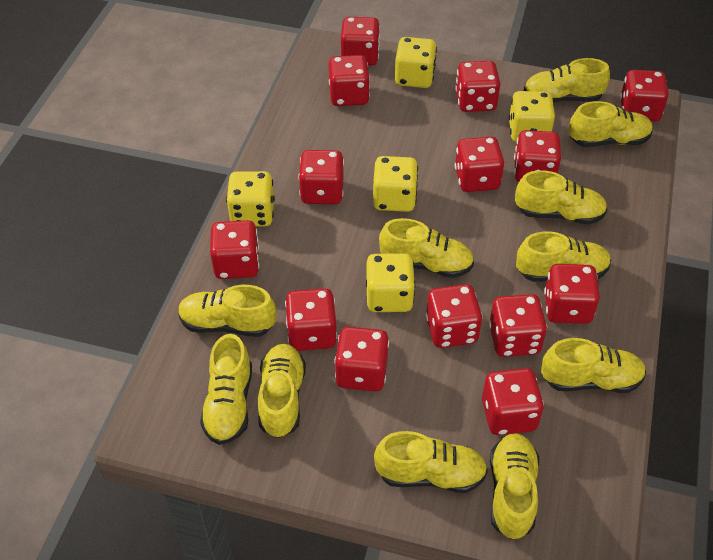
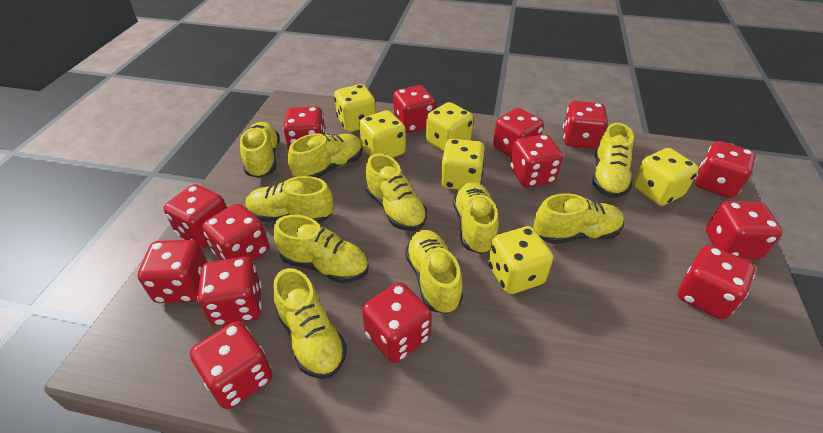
yellow dice: [226,171,275,226] [366,253,415,312] [373,156,418,212] [395,37,437,88] [509,91,555,142] = 5 -> [334,84,376,132] [359,110,406,158] [426,102,473,152] [441,139,485,190] [488,226,553,294] [633,148,699,206] = 6
yellow shoe: [178,285,276,337] [200,334,252,445] [258,344,306,438] [374,431,488,493] [379,218,474,278] [490,433,539,539] [515,170,607,225] [516,231,611,282] [524,58,610,102] [541,338,646,393] [569,101,653,147] = 11 -> [240,122,280,178] [246,176,334,224] [273,215,369,283] [273,268,347,379] [288,133,363,178] [366,154,427,231] [405,230,463,314] [453,182,499,254] [534,193,624,244] [592,123,634,197] = 10

